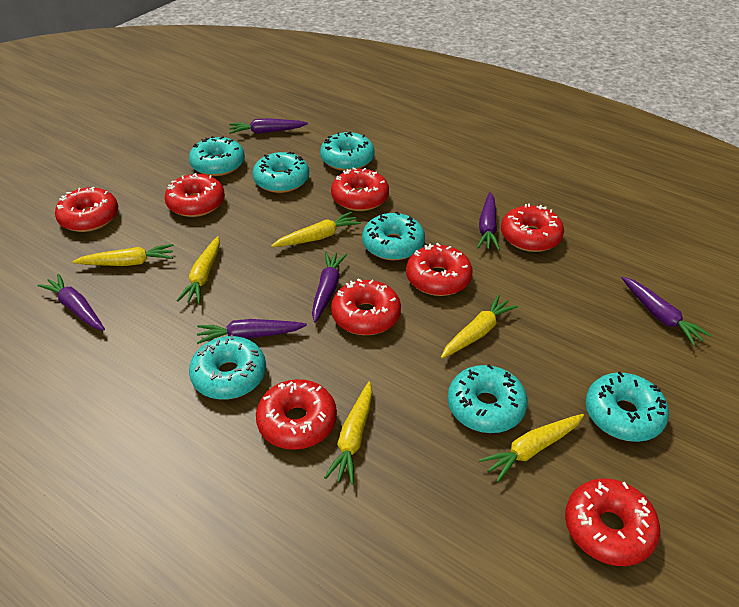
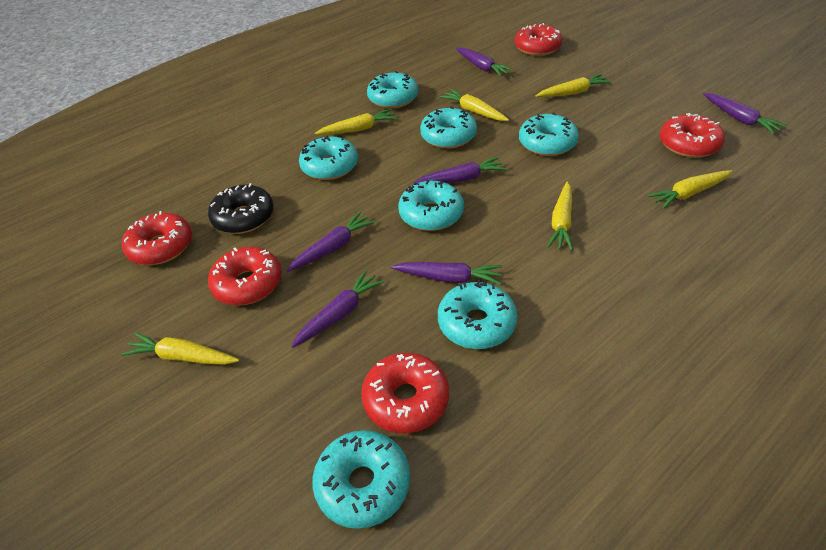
black donut: none = 0 -> [208,183,274,234] = 1
red donut: [55,186,118,232] [165,173,225,217] [256,379,337,450] [331,167,389,211] [331,278,401,335] [406,243,473,296] [501,203,564,252] [565,478,660,566] = 8 -> [122,211,192,265] [208,247,282,306] [361,353,449,433] [515,23,563,56] [660,113,725,158] = 5

